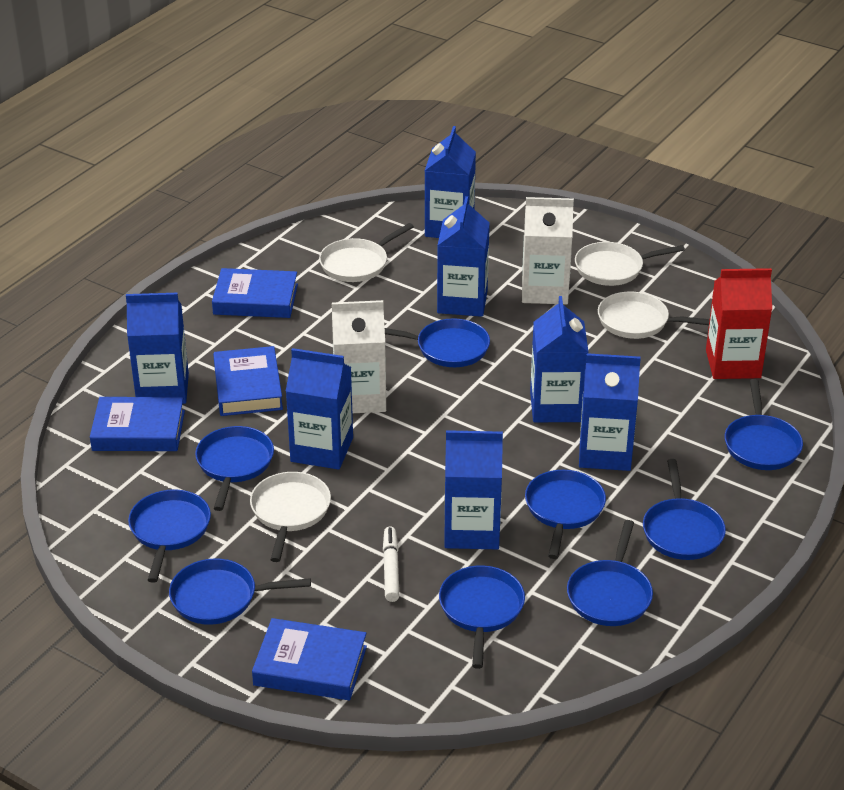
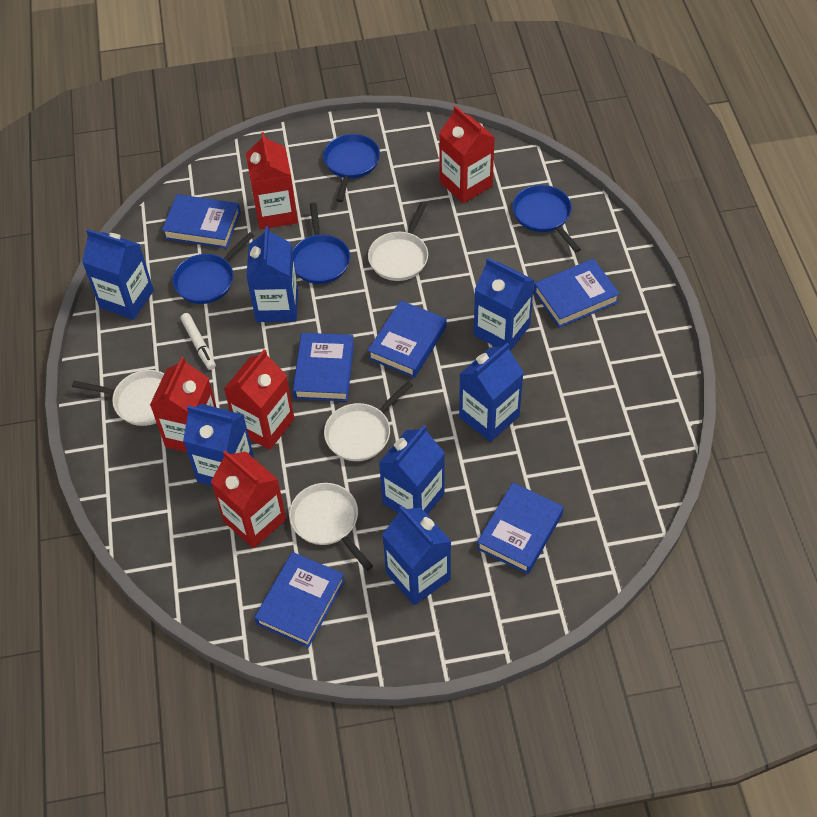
blue book: [90,397,185,451] [212,268,298,318] [213,346,283,416] [252,618,367,700] = 4 -> [162,194,240,249] [254,552,345,648] [293,333,354,401] [368,300,446,378] [477,482,564,574] [534,259,620,328] = 6
blue pan: [128,489,211,583] [169,558,311,625] [195,426,274,511] [385,318,490,367] [439,565,525,669] [525,470,606,559] [567,520,653,626] [643,459,726,560] [725,379,803,470] = 9 -> [172,232,254,304] [292,203,350,284] [323,134,380,202] [512,185,581,253] = 4
red carton: [706,268,772,379] = 1 -> [150,357,217,452] [211,451,286,548] [224,349,294,450] [246,132,298,229] [439,105,495,203] = 5
white carton: [332,300,386,413] [522,197,574,305] = 2 -> none = 0

